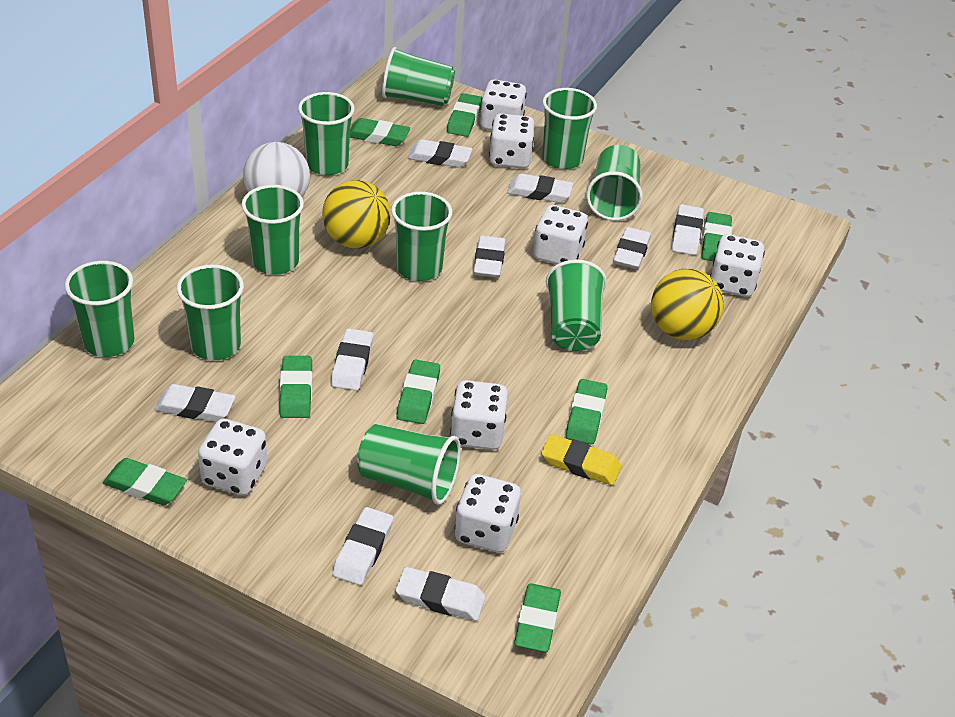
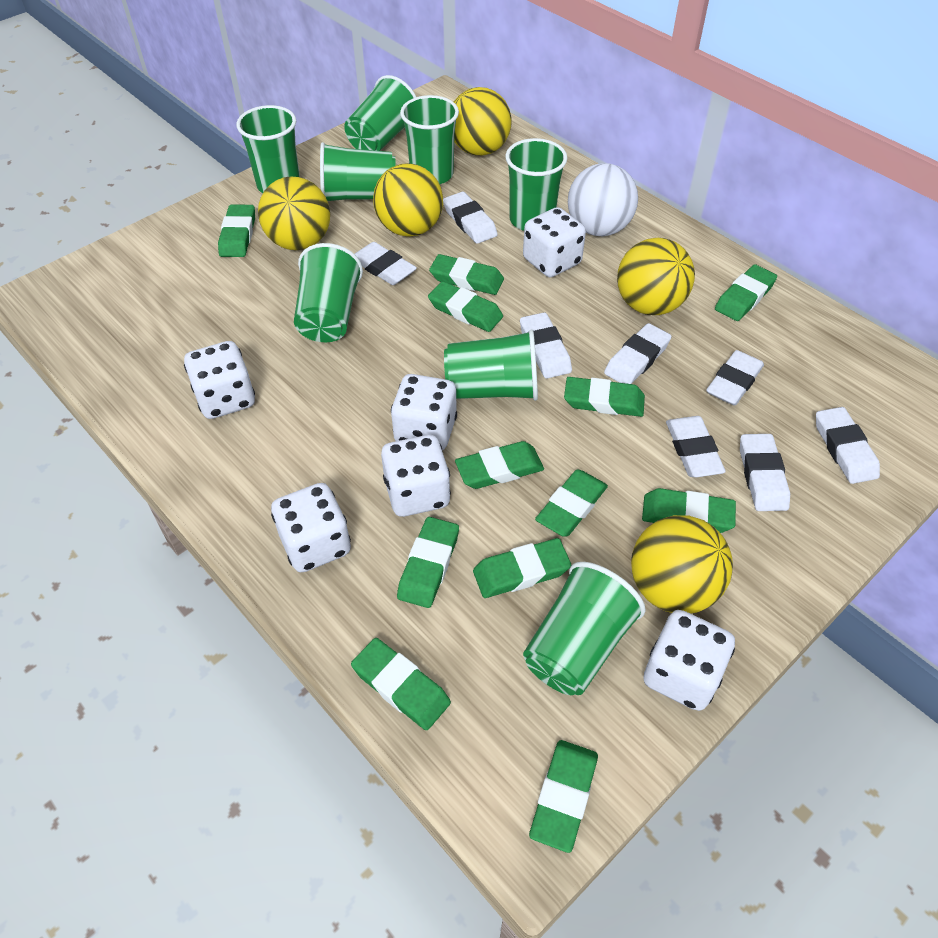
green cup: [65,261,134,357] [177,265,244,360] [242,185,304,275] [298,92,355,175] [357,424,461,505] [382,47,455,106] [391,192,452,281] [542,88,597,169] [546,260,607,351] [586,145,643,221] = 10 -> [236,105,300,193] [294,243,363,342] [320,142,396,201] [344,75,416,151] [400,95,459,184] [444,329,538,401] [505,138,567,231] [523,562,646,695] = 8
green eraser: [103,458,187,505] [280,356,312,418] [350,118,410,146] [397,359,440,424] [447,93,482,137] [514,583,561,652] [566,379,608,445] [701,212,732,261] = 8 -> [218,204,255,257] [351,638,451,730] [397,517,459,608] [428,281,503,332] [429,254,504,295] [455,441,544,489] [473,538,571,598] [529,740,598,853] [535,469,608,536] [564,377,645,417] [642,488,736,533] [715,264,777,321] = 12
white dice: [198,419,267,496] [450,380,508,450] [454,474,521,553] [480,80,527,131] [489,113,534,169] [533,205,588,264] [710,234,765,297] = 7 -> [184,341,255,419] [271,483,351,572] [381,435,451,517] [391,374,457,450] [523,207,586,277] [643,610,735,711] = 6
white eraser: [155,384,235,422] [331,328,373,390] [332,507,393,585] [396,567,485,621] [408,139,472,168] [473,235,506,278] [507,173,573,203] [613,227,651,269] [671,204,704,255] = 9 -> [355,242,417,285] [443,192,498,244] [520,312,572,379] [604,323,672,384] [666,416,726,477] [706,350,764,405] [740,434,790,511] [816,407,880,484] = 8
yellow ball: [322,180,391,248] [651,269,724,340] = 2 -> [258,176,330,250] [373,163,443,237] [454,87,511,156] [617,238,695,315] [631,515,733,614] = 5
yellow eraser: [541,434,621,485] = 1 -> none = 0

